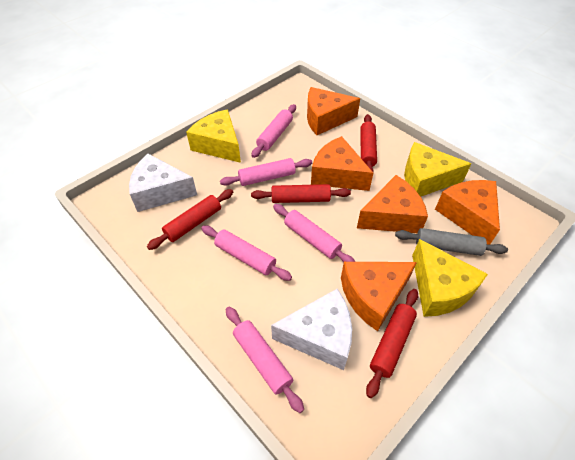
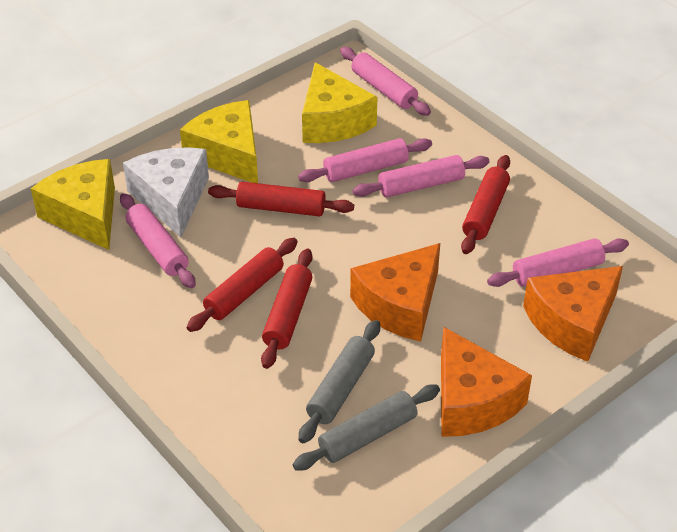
grey rolling pin: [395,228,508,256] = 1 -> [293,385,440,471] [299,320,380,443] = 2
orange cheese: [307,87,360,135] [311,136,373,191] [341,262,417,331] [357,175,428,233] [435,180,500,245] = 5 -> [350,243,440,342] [441,327,532,437] [523,266,623,362] = 3
white cheese: [129,154,197,212] [271,288,352,370] = 2 -> [123,147,209,237] = 1

